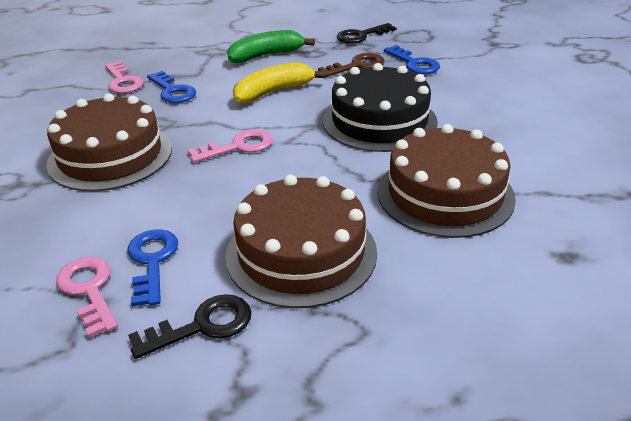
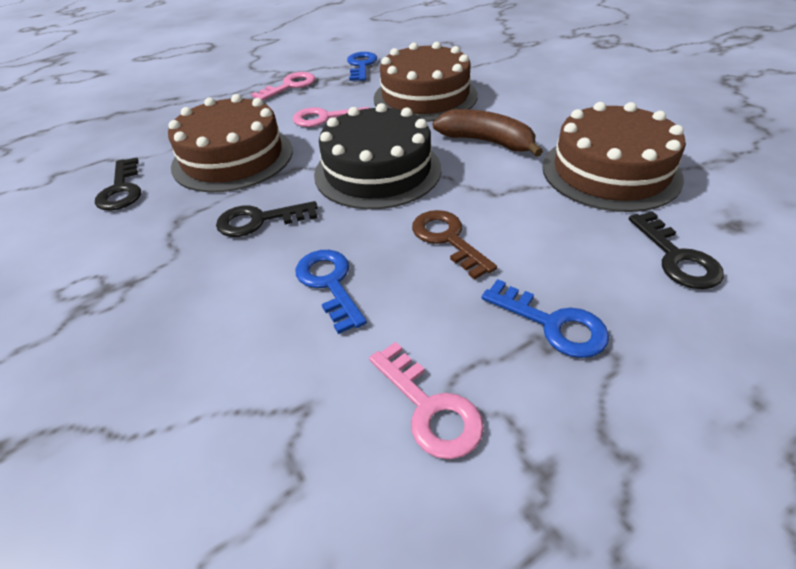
black key: [128,294,252,359] [337,23,396,44] = 2 -> [95,158,141,211] [216,201,318,237] [629,211,724,289] = 3
brown banana: none = 0 -> [433,109,543,157] = 1
green banana: [227,30,315,63] = 1 -> none = 0
yellow banana: [233,62,326,104] = 1 -> none = 0

